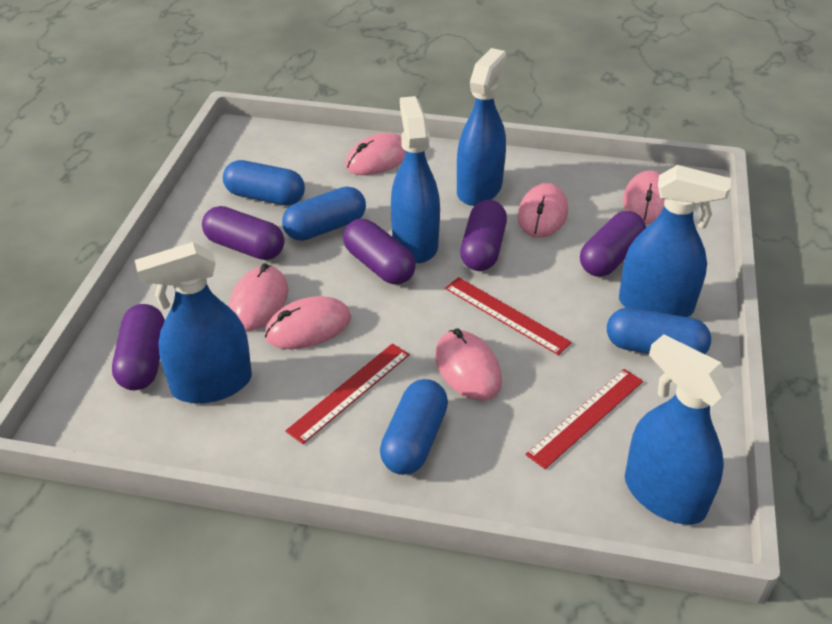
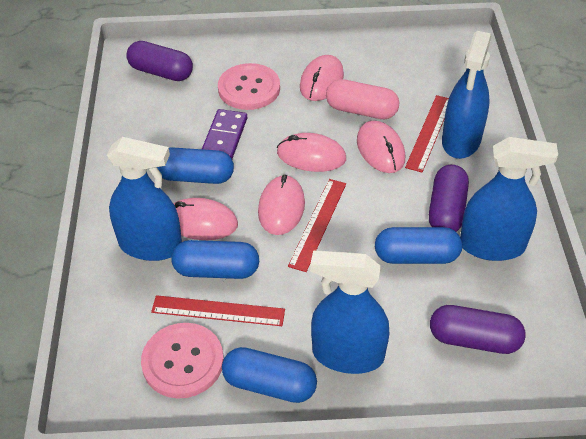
blue spray bottle: [135,242,252,403] [391,96,440,263] [457,48,506,206] [619,165,731,317] [625,334,734,525] = 5 -> [107,137,182,261] [310,250,390,374] [442,31,491,159] [460,137,558,261] = 4
pink button: none = 0 -> [141,323,224,399] [218,63,280,110] = 2
pink capsule: none = 0 -> [326,79,399,119] = 1
pink mouse: [228,263,288,331] [265,296,351,349] [345,133,406,175] [435,328,502,401] [517,183,568,238] [623,170,665,224] = 6 -> [173,198,238,240] [258,175,305,235] [277,133,346,172] [300,55,344,101] [357,120,405,173] = 5
purple capsule: [112,304,165,390] [202,206,284,260] [343,219,416,285] [460,200,507,271] [580,211,646,277] = 5 -> [126,41,193,81] [429,165,469,232] [430,305,526,354] = 3
purple domino: none = 0 -> [202,109,247,159] = 1

